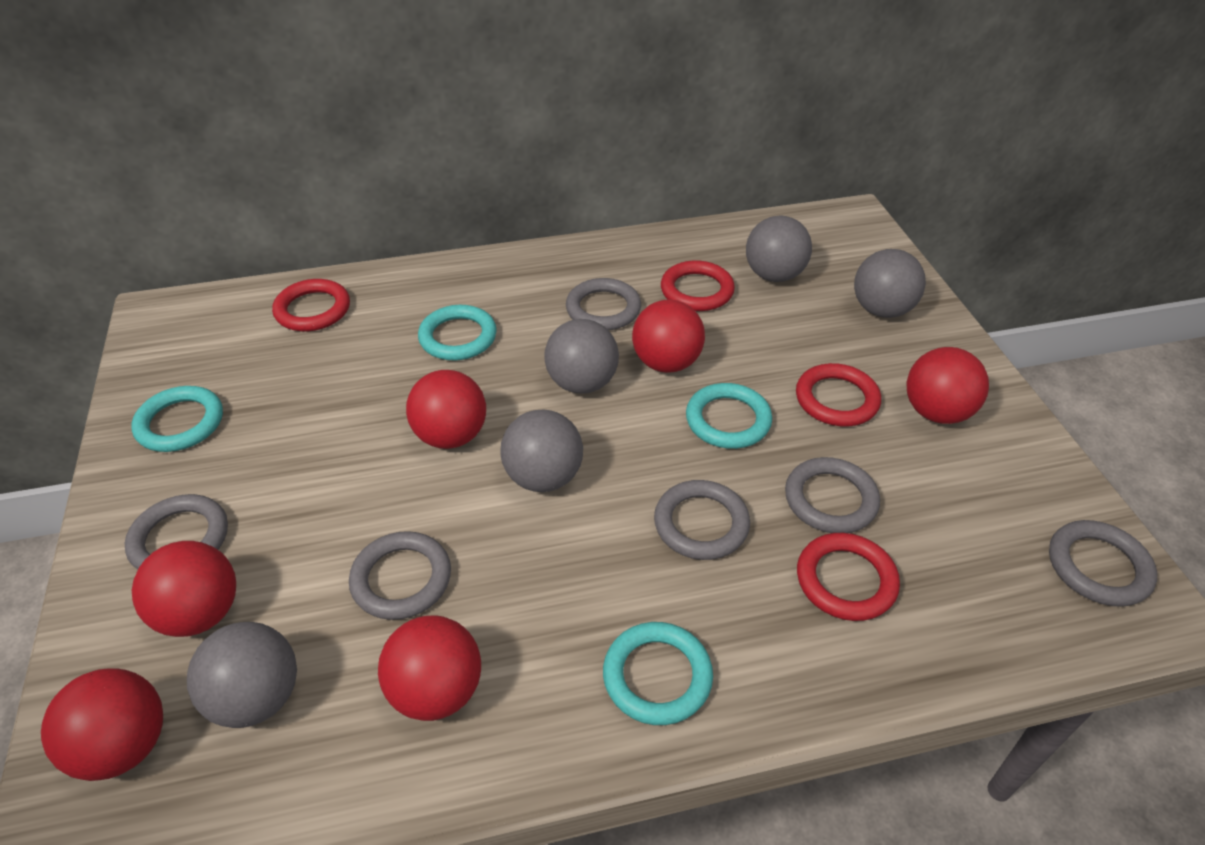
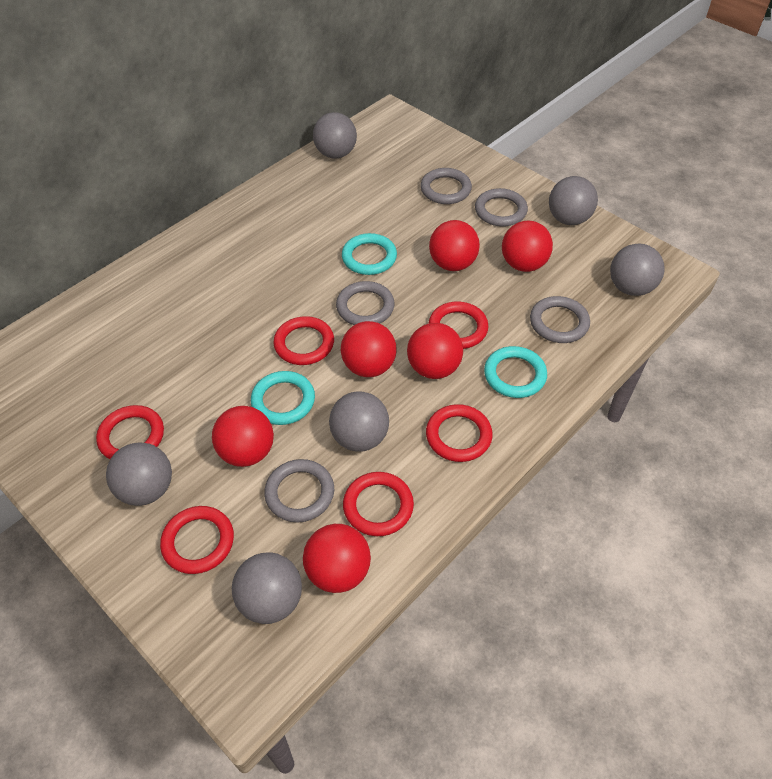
grey ball: [187,622,297,728] [500,410,583,492] [544,319,619,394] [746,216,812,282] [854,249,926,318] = 5 -> [106,443,172,506] [232,552,302,624] [313,112,357,159] [329,391,389,452] [549,176,598,225] [610,244,665,296] = 6
grey ring: [125,494,228,569] [349,531,451,620] [566,278,641,330] [654,480,750,560] [785,457,880,533] [1049,520,1157,607] = 6 -> [264,459,334,523] [336,281,395,325] [420,168,472,204] [475,188,528,227] [530,296,590,343] = 5
red ring: [272,279,350,331] [661,260,735,311] [796,363,881,426] [797,533,900,621] = 4 -> [96,405,164,459] [160,506,234,574] [273,316,334,365] [343,472,414,536] [426,404,493,462] [428,302,488,349] = 6
turquoise ring: [131,386,223,452] [418,305,497,361] [603,622,713,725] [686,383,772,449] = 4 -> [251,371,315,425] [342,233,397,275] [484,346,547,398] = 3

